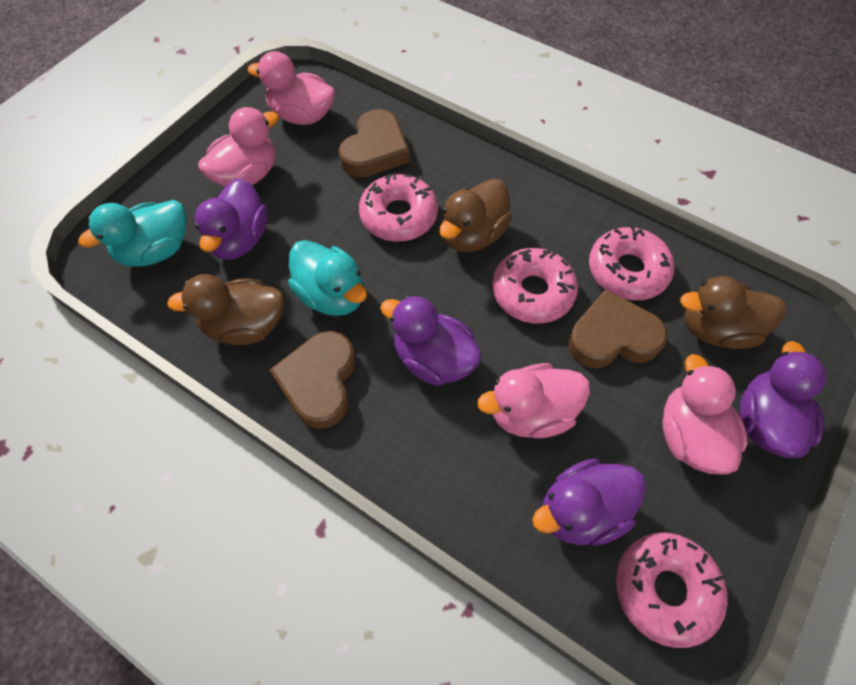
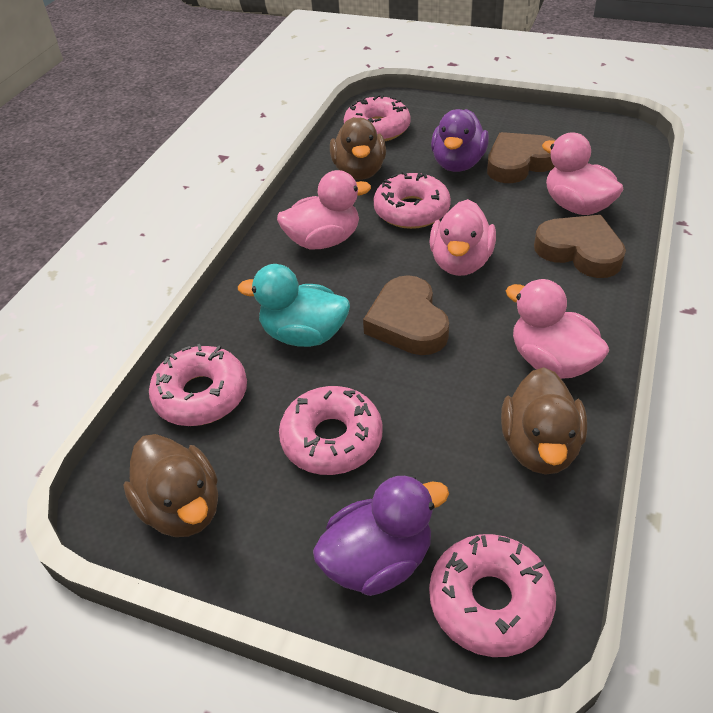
pink donut: [359,173,438,242] [492,248,578,324] [589,225,674,300] [616,533,727,648] = 4 -> [149,344,247,426] [279,386,383,475] [344,95,411,141] [373,171,451,229] [429,534,556,657] = 5
purple duck: [194,178,268,260] [380,295,482,386] [532,458,646,546] [739,341,826,458] = 4 -> [313,475,449,596] [431,109,489,172] = 2
turquoise duck: [78,200,187,267] [288,240,367,316] = 2 -> [238,264,350,347] = 1

